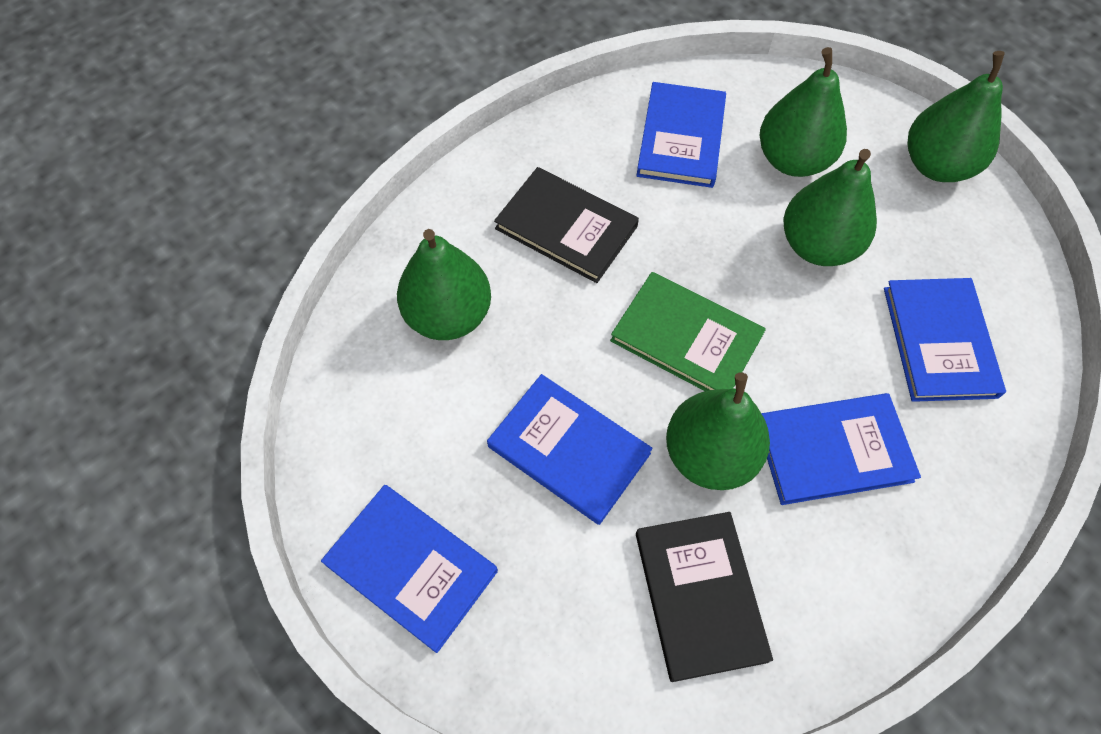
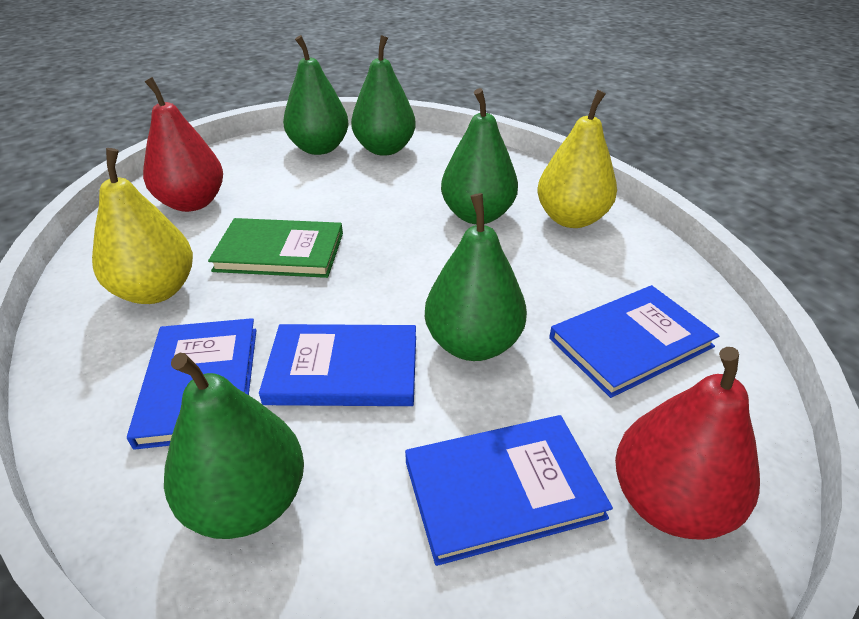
black book: [494,167,639,283] [636,512,773,682] = 2 -> none = 0
blue book: [321,485,498,653] [487,374,653,525] [636,82,726,188] [761,393,921,505] [884,278,1006,402] = 5 -> [127,318,257,450] [259,324,416,406] [405,415,613,566] [549,285,719,398] = 4
red pear: none = 0 -> [143,77,223,212] [615,347,760,540] = 2
yellow pear: none = 0 -> [92,148,193,304] [537,90,617,228] = 2

